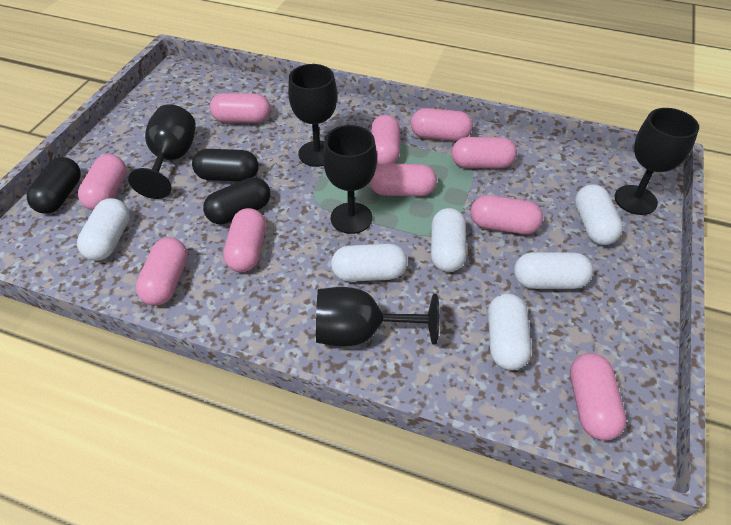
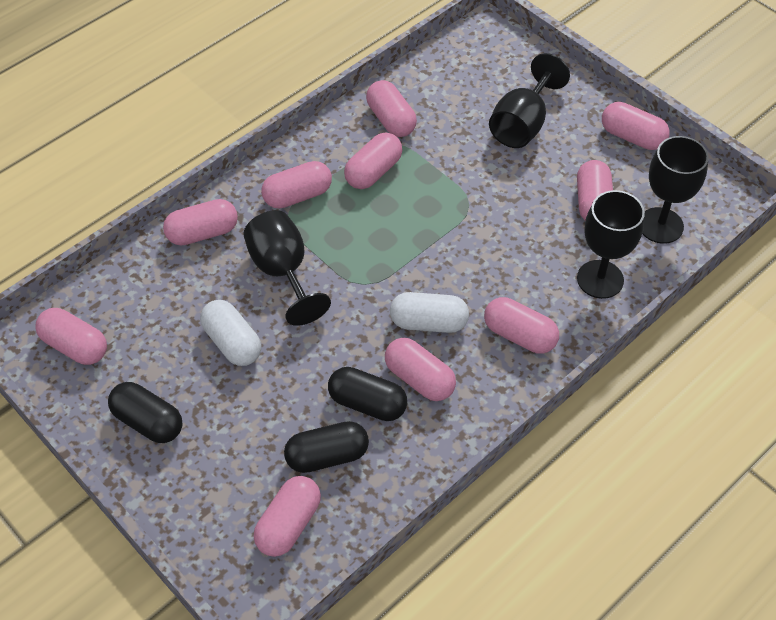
black goblet: [128,104,196,199] [288,64,337,167] [316,287,440,347] [323,125,377,234] [615,108,699,215] = 5 -> [243,210,331,326] [489,53,570,148] [577,190,645,299] [643,136,709,244] = 4
white capsule: [77,198,130,261] [331,243,407,282] [431,208,467,272] [488,293,532,370] [514,252,593,289] [575,184,623,245] = 6 -> [200,300,261,366] [390,292,469,333] = 2

